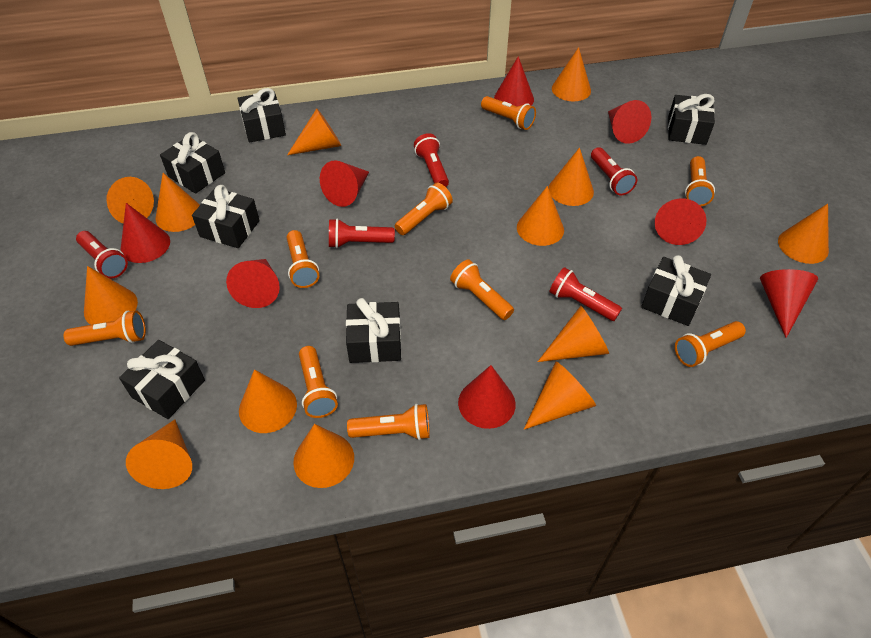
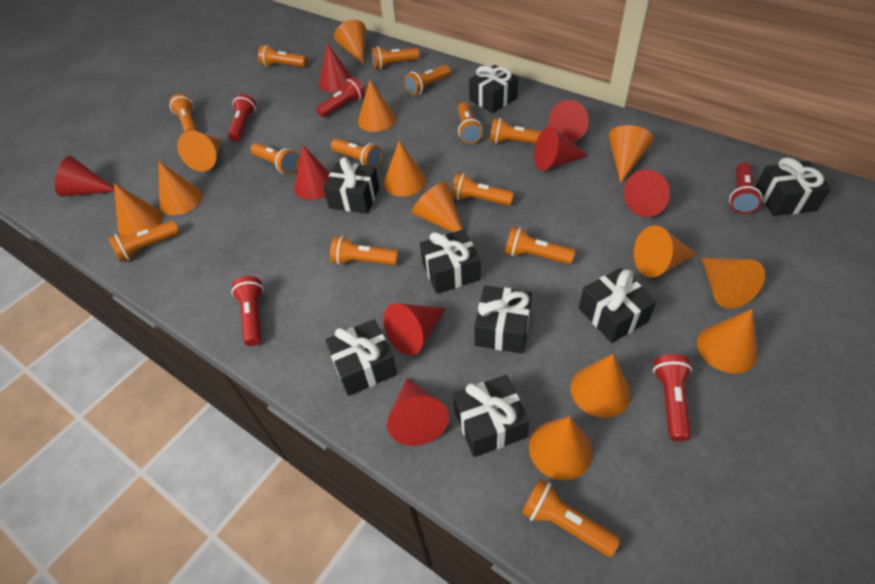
black gift: [119,340,205,419] [160,132,225,194] [192,185,260,248] [237,88,286,143] [346,298,401,363] [641,255,711,326] [668,94,715,145] = 7 -> [323,157,379,214] [325,319,397,396] [420,229,480,294] [453,375,529,457] [469,65,519,113] [474,286,532,353] [579,268,657,343] [755,158,831,216] = 8
orange flashlight: [64,310,146,346] [287,230,319,288] [299,346,338,418] [347,404,430,440] [395,183,453,235] [450,259,514,320] [481,96,536,130] [675,321,746,367] [685,156,715,206] = 9 -> [108,221,180,262] [169,94,198,132] [250,143,299,174] [258,45,307,67] [330,236,399,265] [331,139,383,168] [371,46,420,69] [404,65,451,95] [451,173,514,206] [458,102,483,144] [490,118,542,144] [505,227,575,264] [522,479,620,557] = 13

